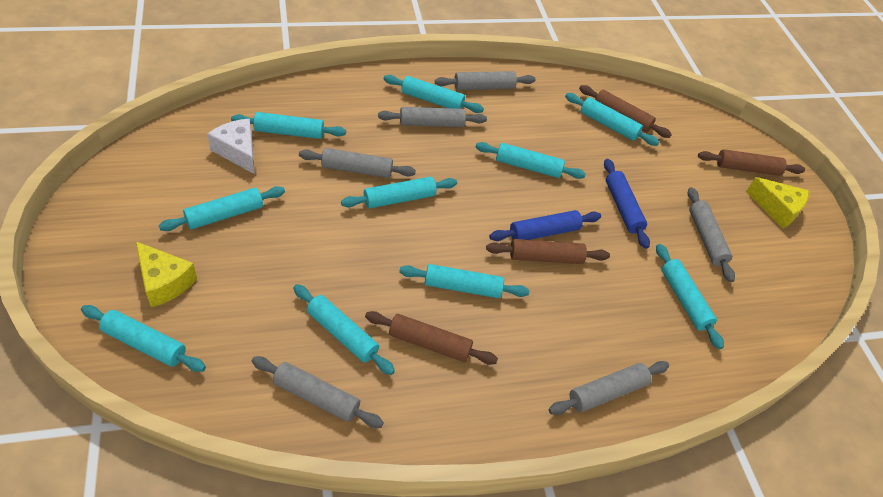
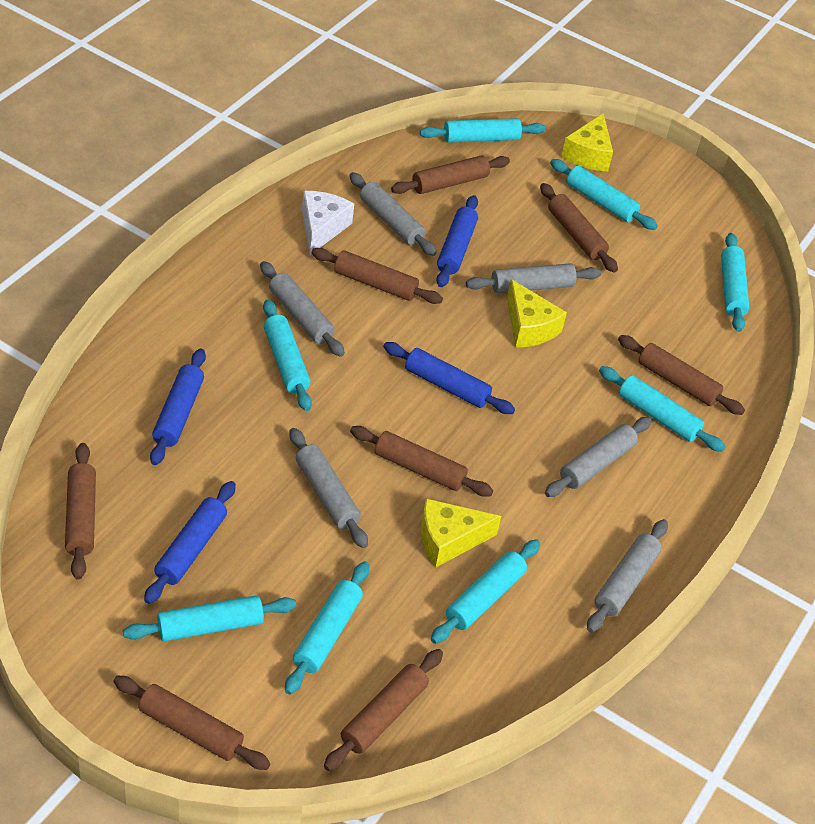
blue rolling pin: [489,210,601,241] [604,159,650,249] = 2 -> [144,481,236,604] [150,348,206,465] [383,342,515,414] [436,195,478,287] = 4
brown rolling pin: [365,311,498,365] [486,239,610,264] [579,85,672,138] [698,149,805,176] = 4 -> [65,443,96,580] [113,676,271,770] [311,248,443,304] [324,649,443,771] [350,426,493,497] [391,156,510,194] [540,183,618,272] [618,335,745,415] = 8
turquoise rolling pin: [81,305,206,372] [159,186,285,231] [231,112,346,139] [293,284,395,375] [341,177,457,209] [384,75,484,113] [399,264,529,298] [476,142,586,179] [565,93,659,146] [656,244,724,349] = 10 -> [123,595,296,641] [263,299,312,411] [285,562,369,694] [420,118,545,143] [431,539,540,644] [550,159,658,230] [599,366,725,452] [721,233,749,332] = 8
yellow cheese: [136,241,197,307] [746,177,809,229] = 2 -> [421,499,501,568] [507,279,567,348] [561,113,613,172] = 3

